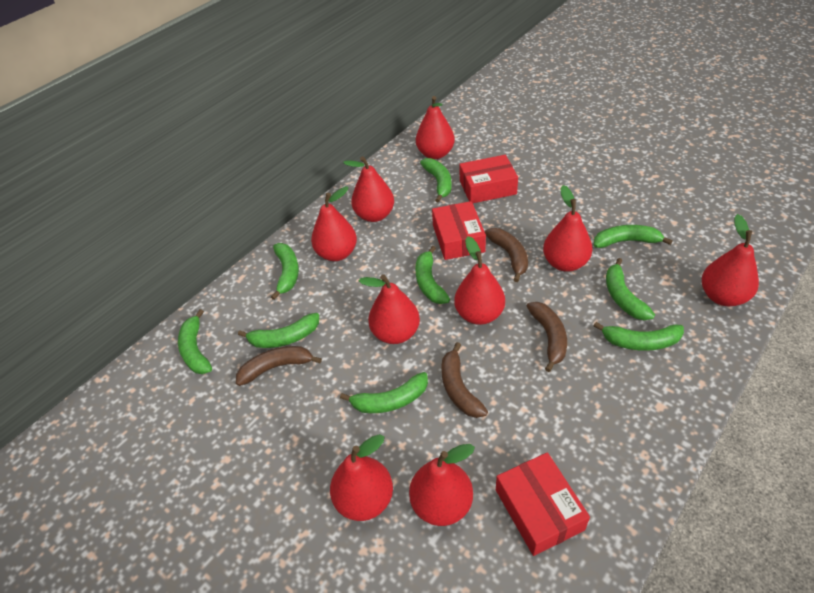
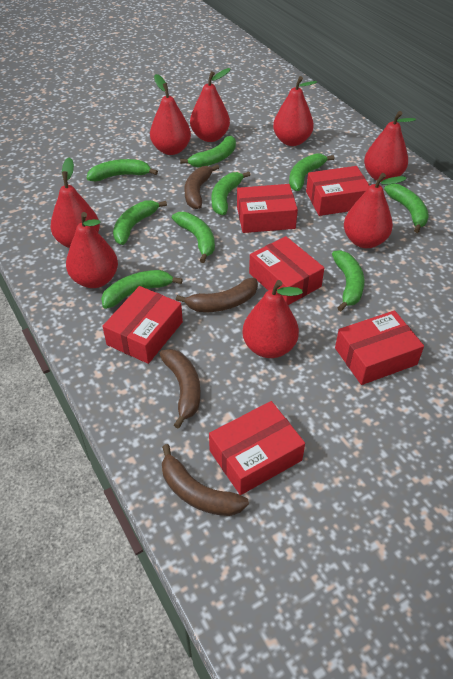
red box: [432,201,486,260] [459,155,518,203] [496,452,590,556] = 3 -> [102,286,183,364] [209,401,305,495] [237,184,298,233] [249,236,324,305] [306,166,370,216] [335,310,424,385] = 6
red pear: [311,186,357,261] [330,434,393,521] [343,156,394,222] [359,274,420,344] [409,444,475,526] [416,96,455,159] [454,236,505,325] [543,185,593,272] [702,214,759,306] = 9 -> [51,157,100,248] [66,212,118,288] [150,74,191,155] [190,68,231,142] [242,280,303,358] [273,76,317,146] [344,173,407,248] [364,111,416,182] = 8

